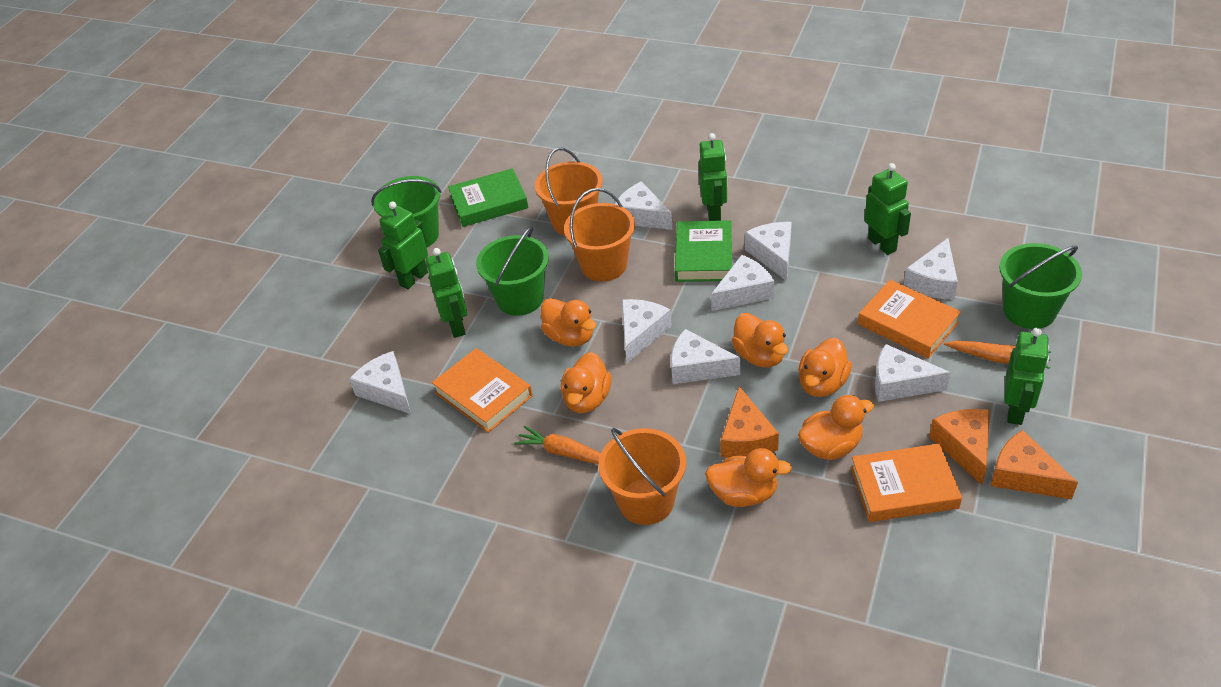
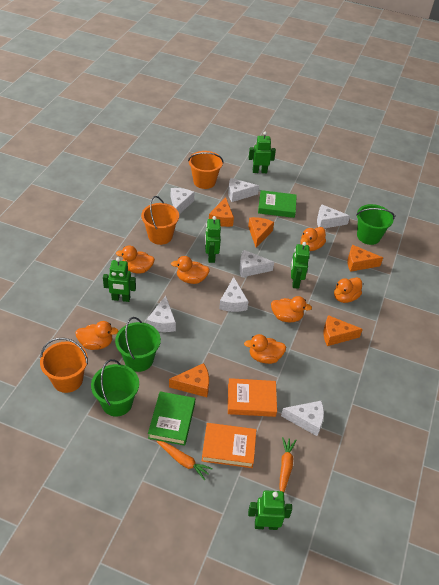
orange book: [432,348,533,433] [851,444,962,522] [858,280,961,358] = 3 -> [202,423,256,468] [228,378,277,417] = 2
orange cheese: [721,386,779,458] [929,409,990,485] [991,430,1078,500] = 3 -> [169,363,209,397] [209,197,234,227] [248,217,274,248] [323,315,363,346] [348,245,383,272] = 5
orange duck: [541,298,596,347] [561,352,611,413] [705,448,792,507] [732,313,788,368] [798,338,852,397] [798,395,874,460] = 6 -> [75,321,118,350] [116,246,155,274] [171,256,210,284] [244,334,286,364] [271,296,312,323] [300,227,326,251] [334,277,362,303] = 7
white cheese: [349,351,411,414] [615,181,672,230] [622,299,672,363] [671,329,740,384] [711,255,774,311] [745,222,792,281] [875,344,951,402] [904,238,958,299] = 8 -> [146,296,176,332] [171,188,195,214] [219,277,249,312] [228,178,259,202] [239,250,274,277] [281,401,324,436] [317,204,350,228] = 7

